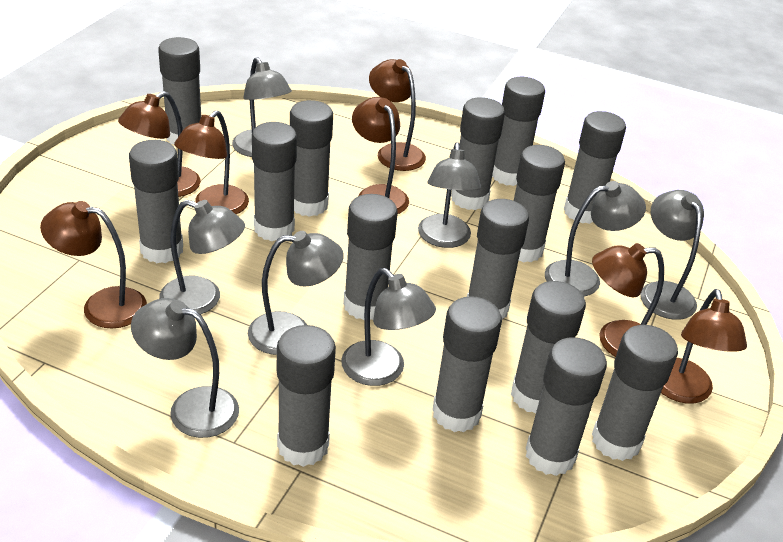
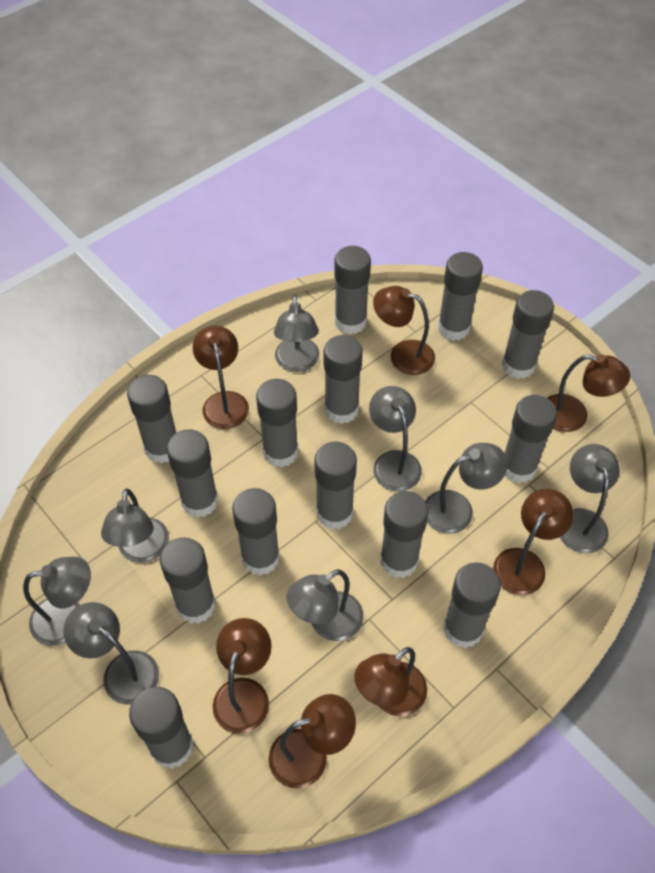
grey glue stick: [129,140,183,263] [158,37,201,146] [252,122,297,241] [277,325,336,467] [290,100,333,217] [343,194,398,320] [432,296,502,432] [451,97,505,210] [467,199,529,319] [492,77,545,186] [511,281,586,414] [514,145,565,262] [526,337,607,476] [564,111,626,224] [592,325,678,461] = 15 -> [127,375,176,464] [129,687,194,769] [160,537,216,624] [167,429,218,518] [232,488,280,576] [256,379,298,467] [314,442,357,530] [324,335,363,424] [334,246,371,335] [380,491,428,578] [438,252,483,341] [443,562,501,648] [502,290,554,379] [505,395,557,483] = 14

